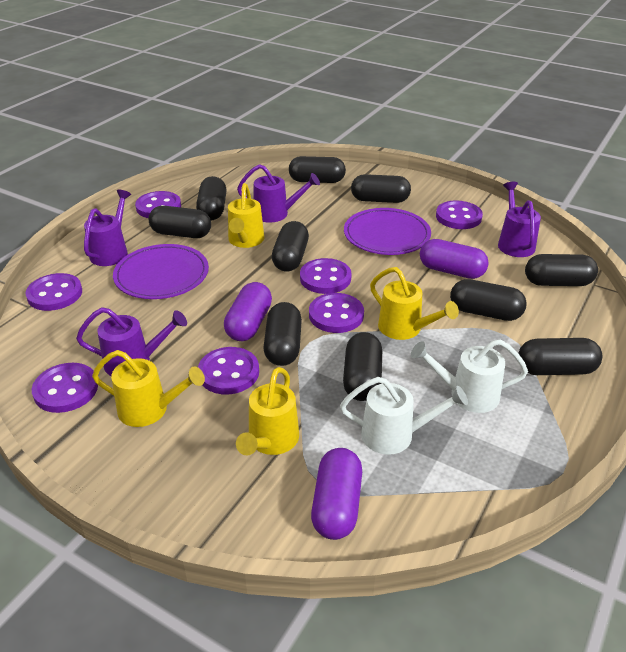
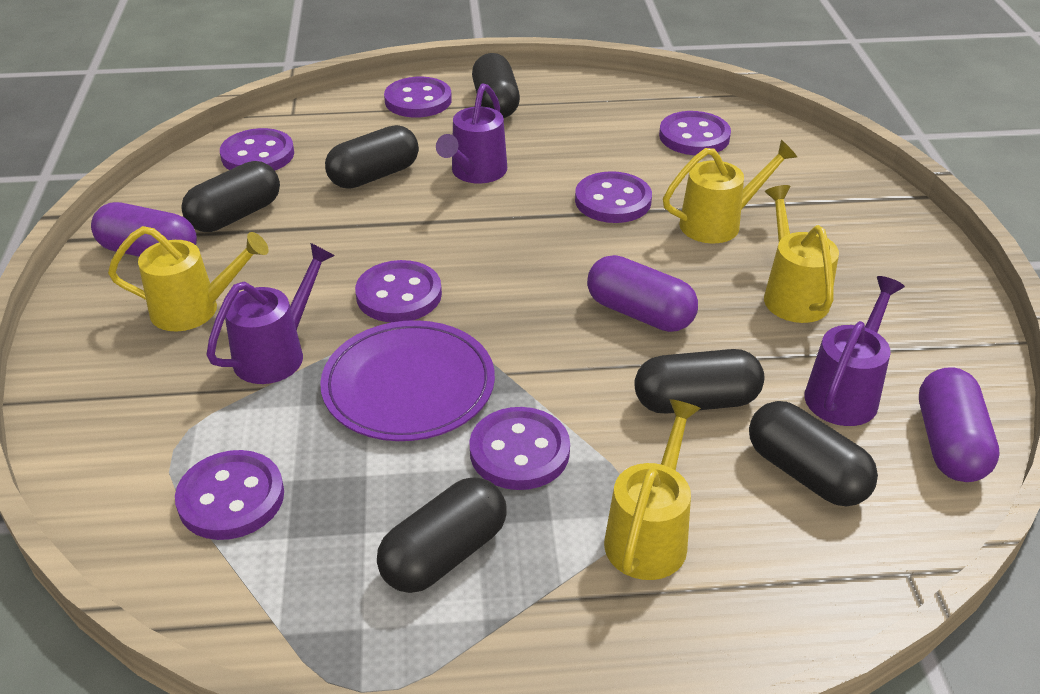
black capsule: [148,206,211,238] [196,176,226,220] [263,302,302,366] [272,221,309,272] [289,156,346,183] [343,332,382,401] [351,174,411,203] [450,279,527,321] [518,338,602,375] [525,254,598,286] = 10 -> [181,161,280,232] [325,125,419,189] [377,477,506,593] [472,53,520,118] [634,349,764,413] [749,401,878,507] = 6
purple plate: [113,244,209,299] [344,208,431,255] = 2 -> [320,320,495,441] = 1
purple watering can: [76,307,187,376] [84,190,131,266] [237,164,320,223] [498,182,541,257] = 4 -> [206,243,335,384] [436,83,507,183] [804,276,905,426] = 3
white watering can: [340,377,468,454] [411,340,528,413] = 2 -> none = 0

